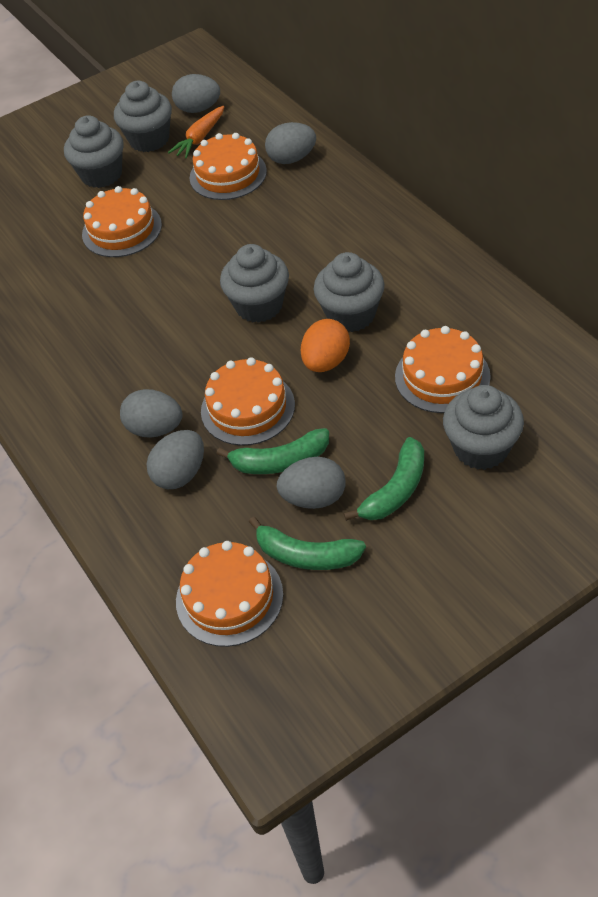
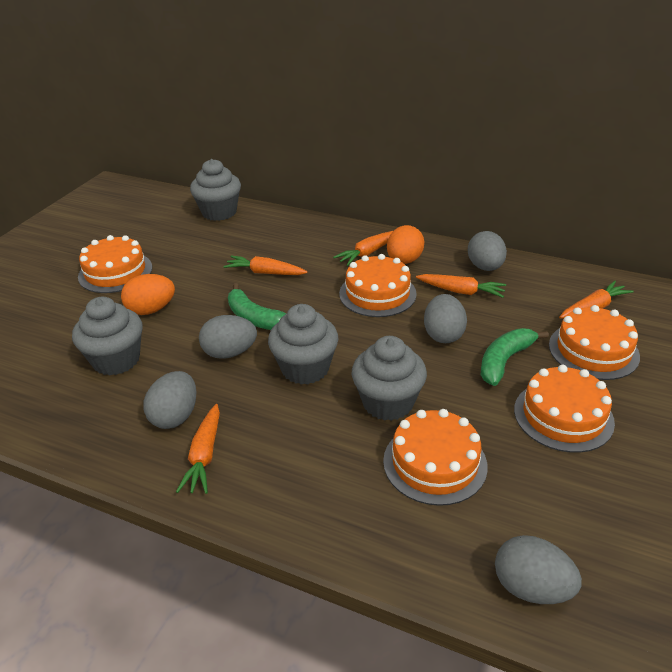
green banana: [216,428,329,474] [249,516,366,570] [344,437,424,521] = 3 -> [228,283,286,330] [481,328,549,386] = 2
grey cupcake: [64,115,124,188] [114,81,172,152] [220,244,289,323] [314,252,384,332] [443,385,524,470] = 5 -> [72,297,143,376] [190,159,241,221] [268,304,339,385] [352,336,427,421] = 4
orange carrot: [168,106,225,158] = 1 -> [176,404,220,494] [223,256,308,275] [333,231,393,266] [416,274,506,298] [559,281,634,319] = 5
orange egg: [301,319,350,372] = 1 -> [121,274,175,315] [387,225,424,264] = 2

